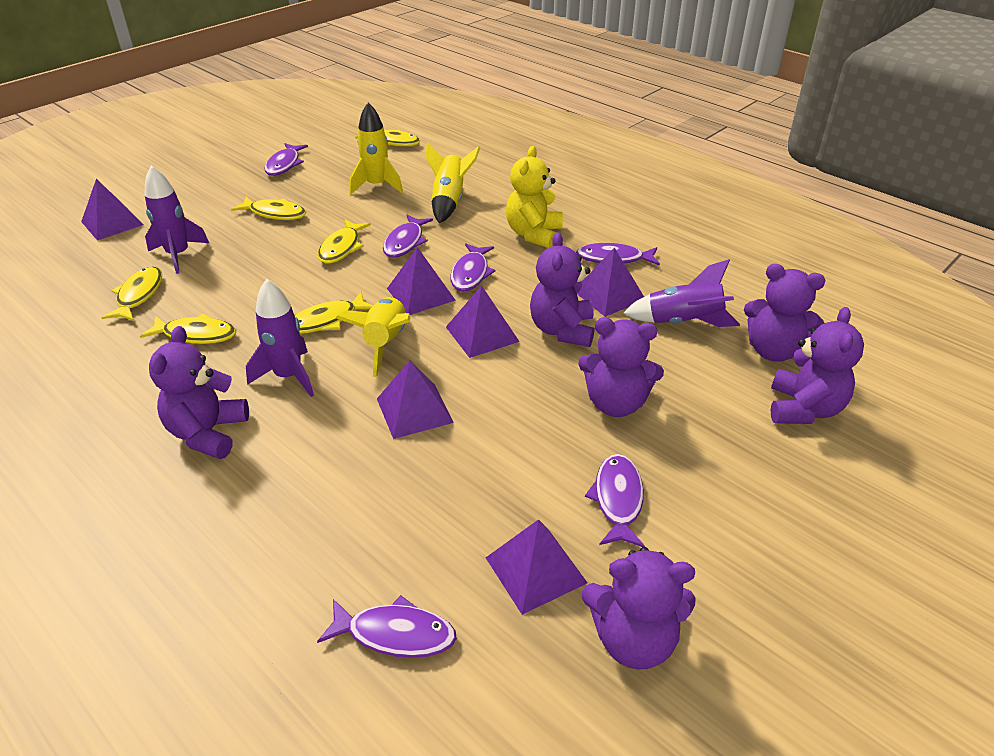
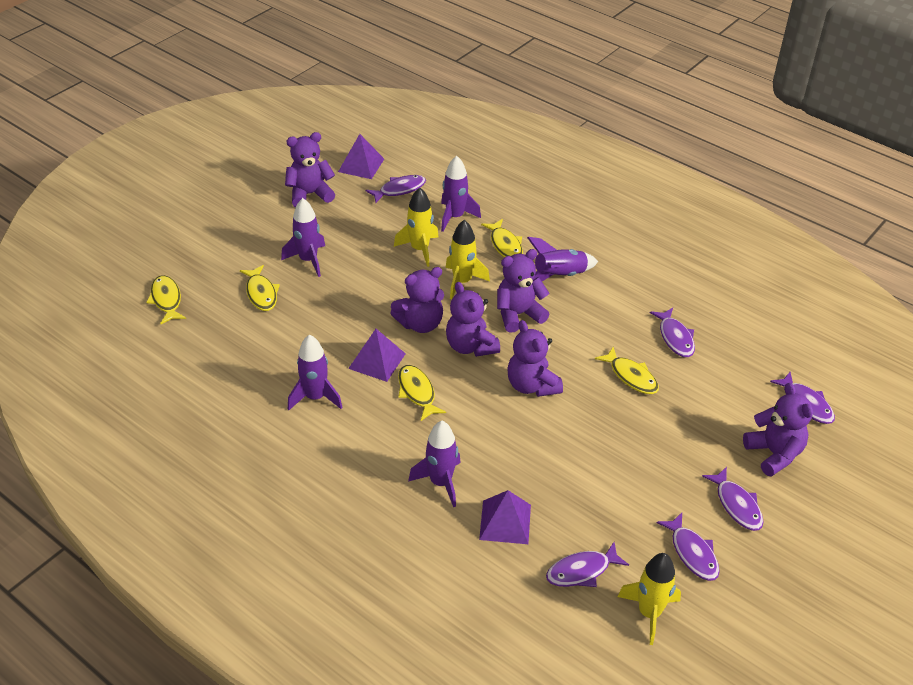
purple pyramid: [81,179,143,241] [377,361,454,439] [387,247,456,315] [446,285,520,358] [486,519,587,615] [577,248,644,317] = 6 -> [338,134,384,179] [348,329,406,382] [479,490,531,544] = 3
purple rocket: [144,165,209,274] [246,279,314,397] [623,259,740,327] = 3 -> [281,198,325,277] [288,334,343,410] [408,421,461,507] [441,156,481,232] [527,237,598,281] = 5
yellow fish: [101,266,162,321] [140,314,236,344] [231,196,306,220] [295,292,374,334] [318,220,371,263] [355,129,420,147] = 6 -> [146,275,186,324] [240,265,280,311] [398,365,446,421] [481,219,523,257] [595,346,659,394] = 5
yellow teddy bear: [506,146,563,248] = 1 -> none = 0

